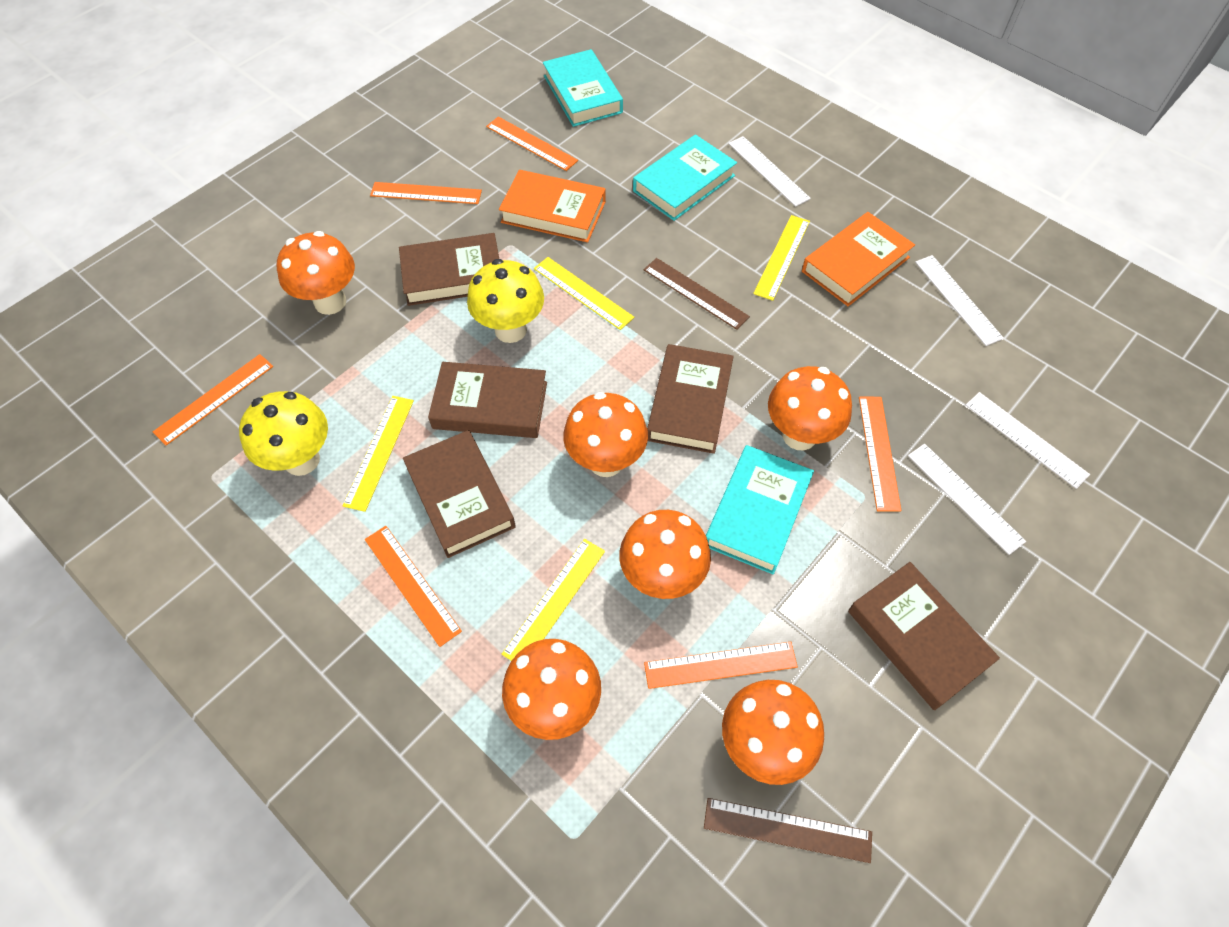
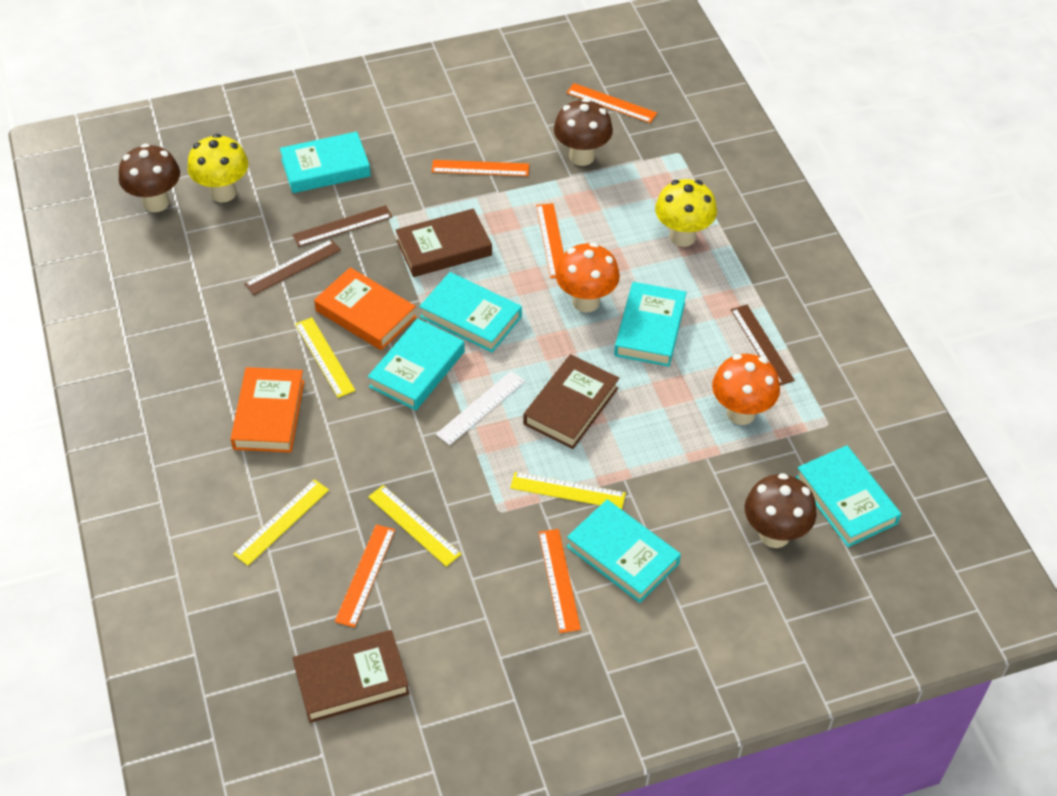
brown book: [399,233,499,306] [403,430,516,558] [428,362,547,438] [647,344,734,454] [848,562,1000,710] = 5 -> [293,630,410,723] [395,209,492,277] [523,354,619,449] = 3
brown mushroom: none = 0 -> [119,144,180,212] [554,98,613,166] [745,473,817,548] = 3
brown ruler: [644,258,750,330] [704,798,872,863] = 2 -> [244,239,341,295] [292,205,392,247] [731,305,795,386] = 3
orange mushroom: [277,231,355,315] [502,639,601,740] [563,392,648,477] [619,510,711,599] [722,680,824,785] [768,366,852,451] = 6 -> [556,242,620,312] [712,354,780,425] = 2
orange ruler: [153,354,273,445] [365,526,462,647] [370,182,482,204] [486,117,578,171] [644,641,798,689] [859,397,902,512] = 6 -> [335,524,395,628] [431,160,529,176] [536,203,564,278] [539,529,581,633] [566,83,657,123] = 5
turquoise book: [543,49,623,127] [633,134,737,221] [706,445,814,574] = 3 -> [280,132,371,193] [368,318,465,411] [419,272,522,352] [566,499,681,603] [614,282,687,367] [795,445,901,547] = 6
white ruler: [728,136,811,207] [908,444,1026,555] [915,255,1004,346] [966,392,1090,489] = 4 -> [436,371,525,445] = 1

